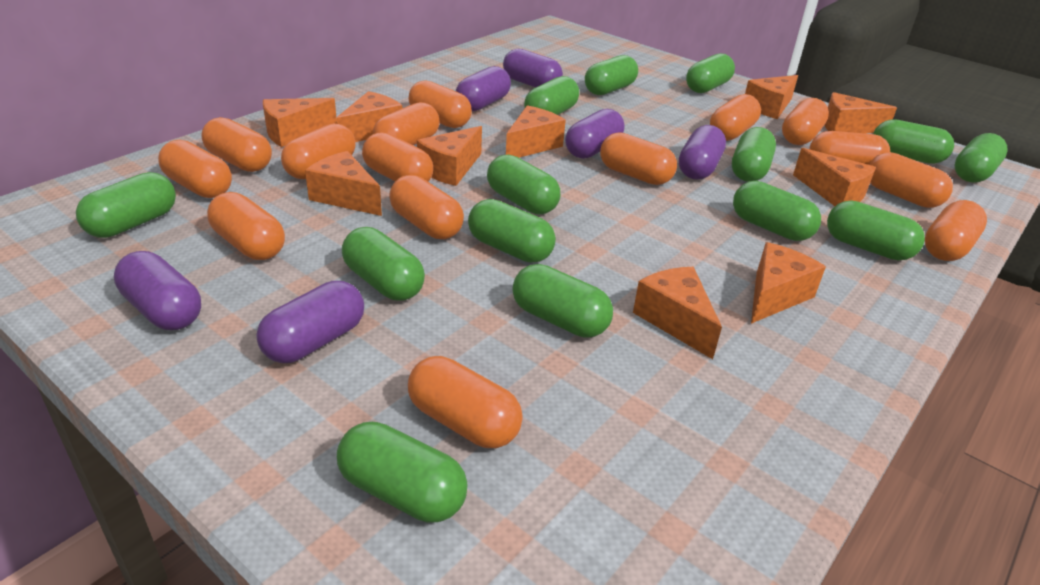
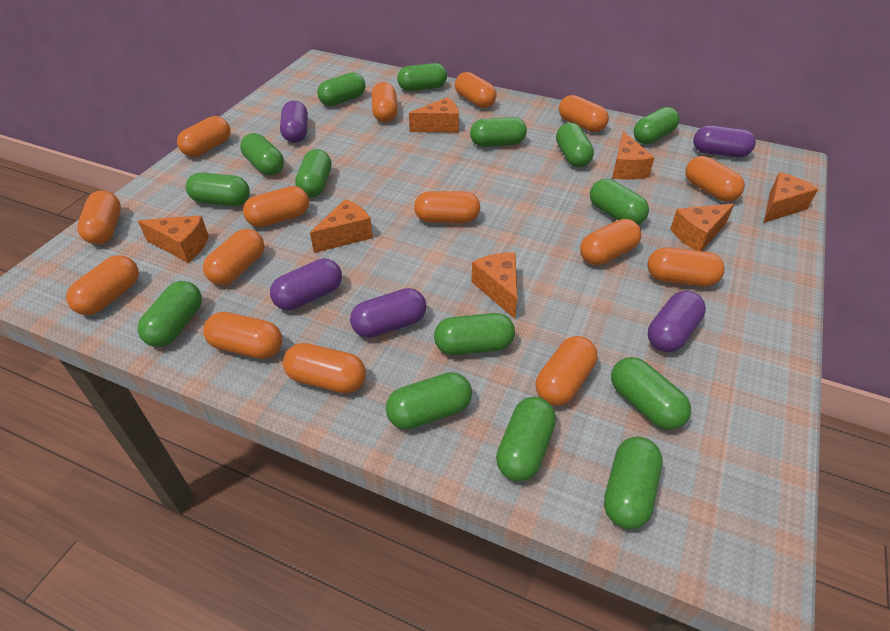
green capsule: [76,172,176,238] [337,422,468,523] [342,227,425,301] [468,199,556,263] [487,154,560,214] [512,264,613,338] [524,76,579,115] [585,55,638,95] [686,53,735,93] [732,127,776,182] [733,181,821,241] [827,200,925,260] [873,119,954,164] [955,133,1008,183] = 14 -> [137,281,202,347] [186,173,250,206] [240,133,284,175] [295,149,332,198] [317,72,366,106] [386,372,472,430] [397,63,447,91] [434,313,515,355] [470,117,527,147] [496,397,556,482] [556,123,594,167] [590,179,649,225] [604,437,663,529] [611,357,691,430] [633,107,679,144] = 15
orange cheese: [263,98,337,147] [305,151,382,216] [337,91,402,142] [417,126,482,186] [506,105,566,158] [633,267,722,359] [745,75,798,119] [751,242,826,324] [793,148,876,206] [825,92,897,133] = 10 -> [138,215,209,263] [310,199,373,253] [409,97,459,133] [471,252,517,319] [612,131,655,180] [670,203,734,251] [764,172,818,223] = 7
purple capsule: [114,251,201,330] [256,281,364,363] [456,66,511,111] [503,49,563,87] [565,109,624,159] [679,125,726,180] = 6 -> [270,258,342,310] [280,101,308,143] [350,288,426,338] [648,291,706,352] [693,125,756,157] = 5

